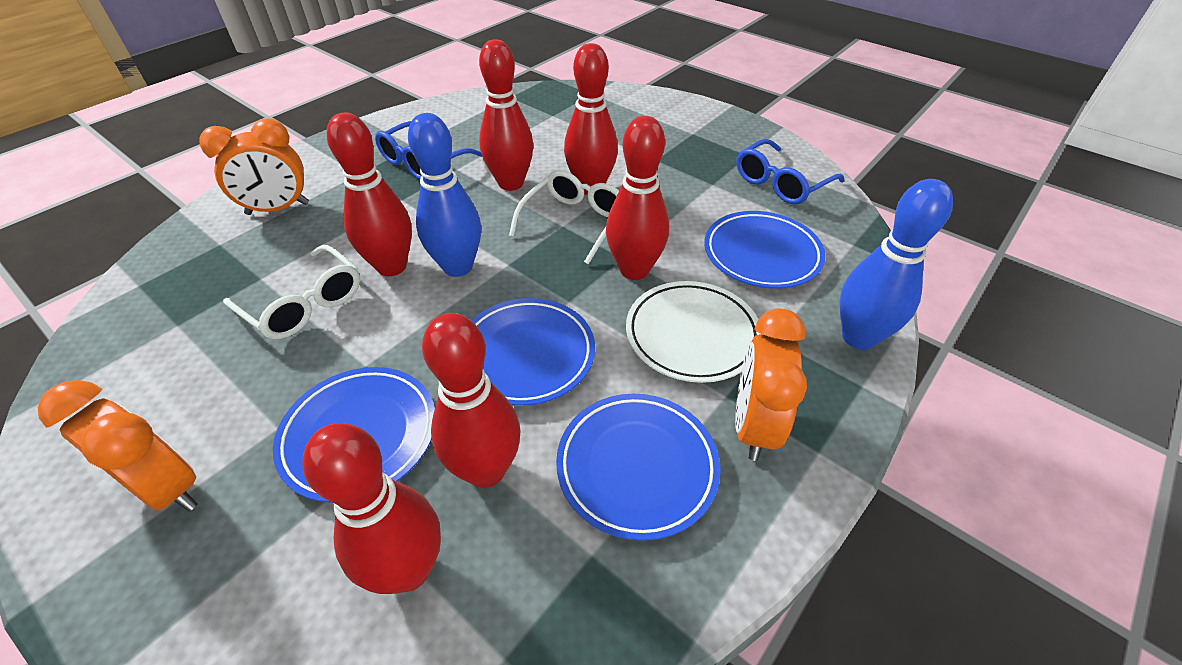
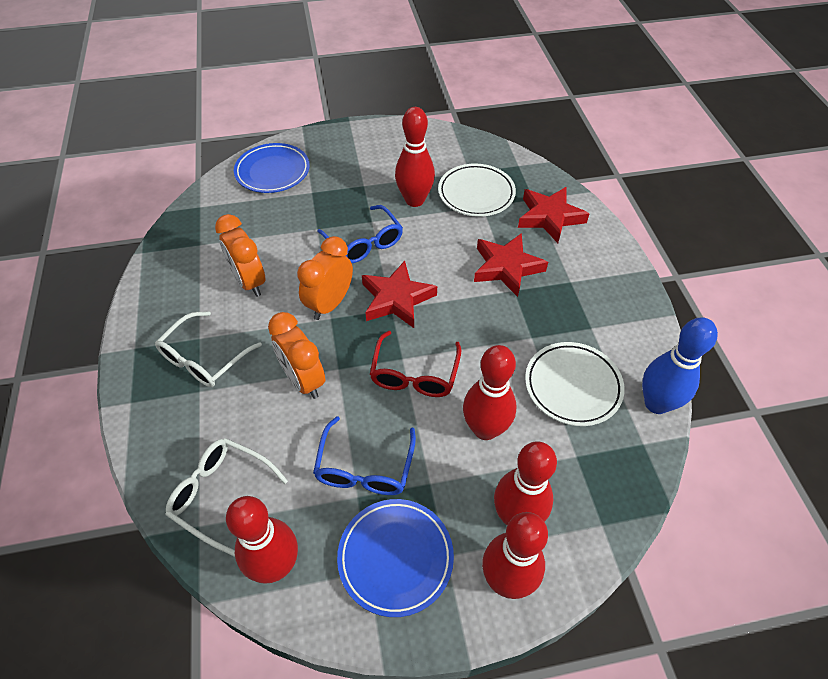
blue bowling pin: [408,113,481,277] [840,179,953,350] = 2 -> [642,317,718,414] = 1
blue plate: [273,367,435,503] [471,298,595,406] [556,394,721,541] [704,211,826,289] = 4 -> [234,143,310,193] [337,499,454,617] = 2
red bowling pin: [302,423,441,594] [327,112,412,276] [422,313,521,488] [479,39,534,191] [564,43,618,195] [606,116,669,280] = 6 -> [226,496,298,584] [395,107,435,207] [463,345,517,440] [482,512,548,599] [494,441,557,525] = 5
red glasses: none = 0 -> [370,331,461,397] = 1
red star: none = 0 -> [362,261,437,328] [474,233,548,297] [518,187,589,243] = 3
white plate: [626,281,761,383] = 1 -> [438,164,516,217] [525,342,625,426] = 2

